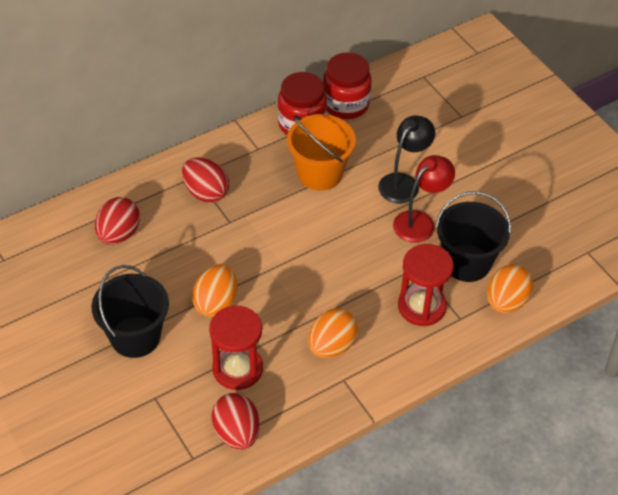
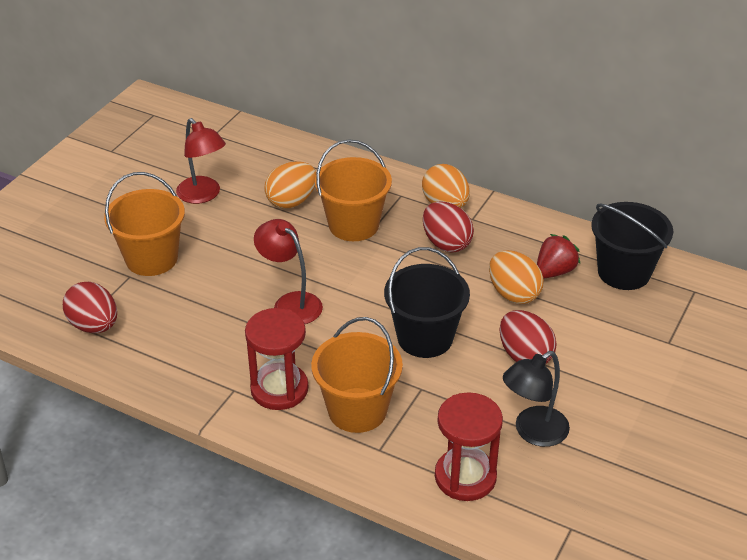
orange bucket: [287,114,356,191] = 1 -> [104,172,185,276] [311,317,403,433] [315,139,392,241] = 3
red jar: [278,72,327,135] [323,52,372,119] = 2 -> none = 0
red lamp: [393,155,455,243] = 1 -> [176,118,226,204] [254,219,323,324] = 2
red strawberry: none = 0 -> [537,234,581,278] = 1

